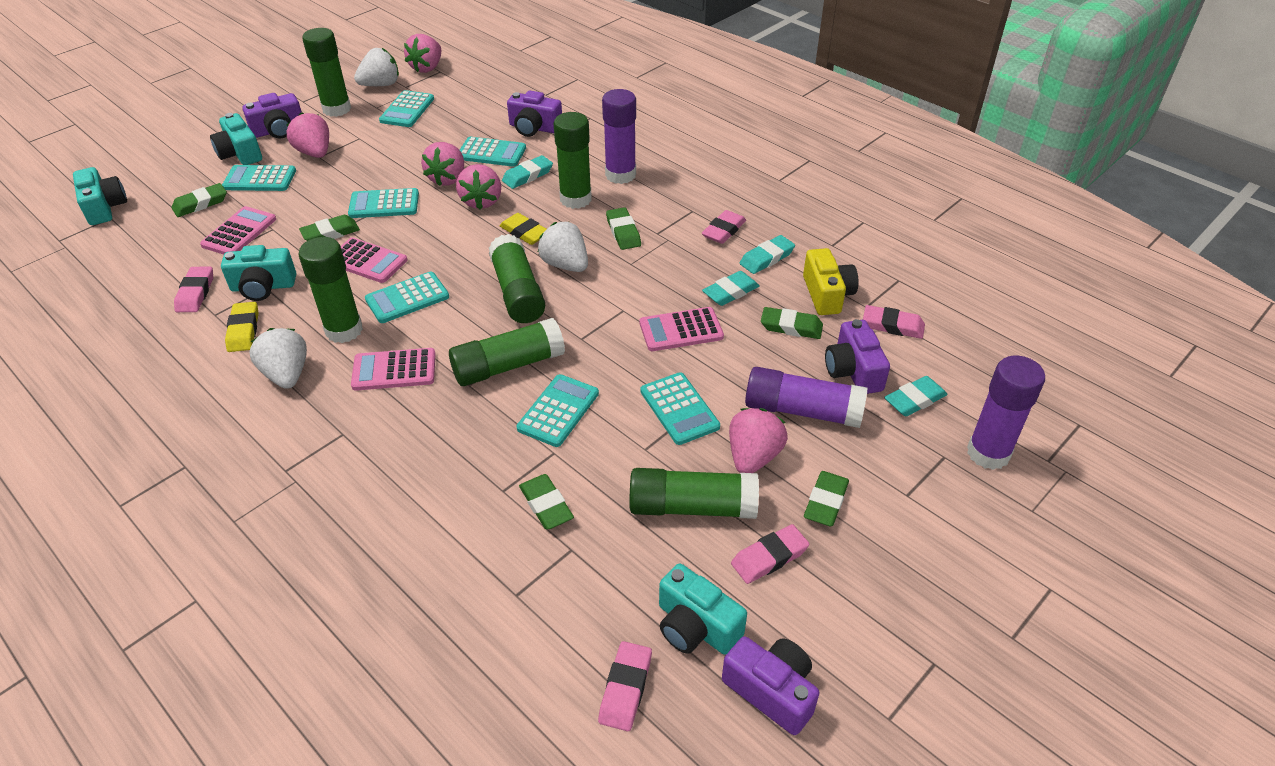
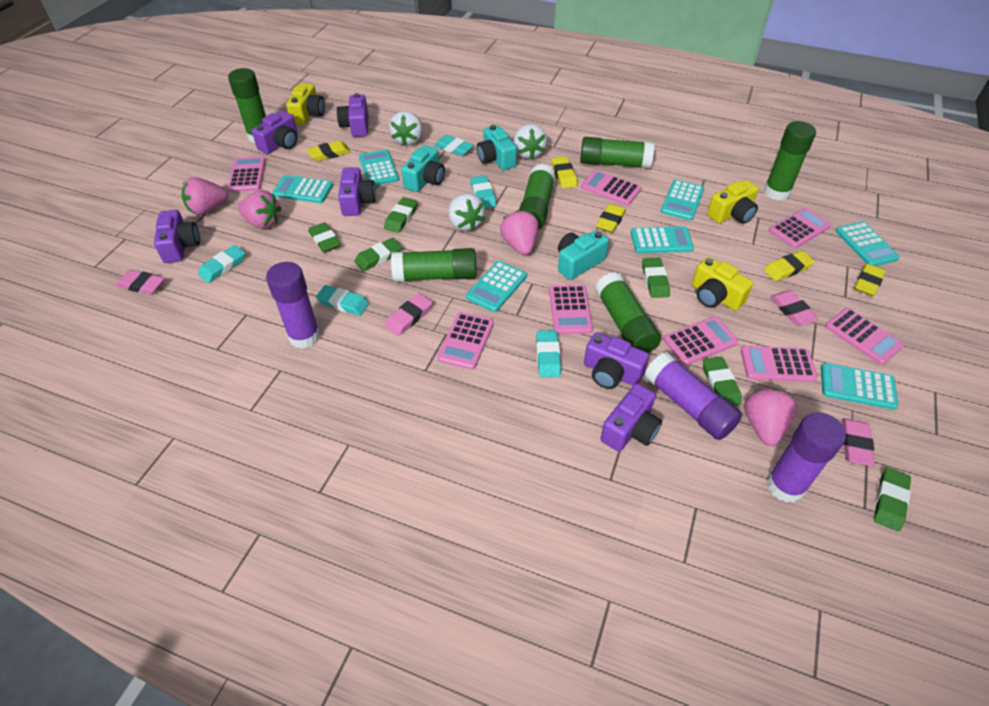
pink calculator: [200,206,276,255] [341,237,407,283] [351,348,436,391] [640,307,724,351] = 4 -> [228,156,266,192] [437,312,494,370] [549,285,593,334] [581,170,641,206] [663,316,739,365] [741,346,818,382] [769,208,831,248] [825,308,904,365] = 8
pink eraser: [174,267,213,312] [598,641,652,731] [702,210,746,244] [731,524,809,584] [863,305,925,339] = 5 -> [116,270,165,295] [385,294,432,336] [770,290,819,326] [842,418,875,466] = 4
pink strawberry: [287,112,329,158] [404,34,441,73] [421,142,464,186] [456,164,501,210] [729,408,788,473] = 5 -> [182,177,228,215] [238,190,282,229] [500,210,539,255] [744,388,797,446] = 4
purple camera: [242,93,302,138] [507,91,562,137] [722,636,819,735] [825,319,890,394] = 4 -> [154,210,200,263] [252,111,298,154] [337,93,368,137] [338,167,376,216] [584,332,649,389] [600,383,662,452] = 6
turquoise camera: [73,167,127,225] [210,113,262,165] [221,245,296,301] [659,563,747,655] = 4 -> [401,145,445,192] [477,125,517,170] [558,230,609,280] = 3
turquoise eraser: [502,155,553,189] [702,271,759,306] [740,235,795,274] [884,376,948,416] = 4 -> [198,245,245,283] [316,285,369,316] [434,135,474,156] [470,175,496,208] [536,330,561,377] = 5
yellow camera: [803,248,858,315] = 1 -> [286,83,325,125] [692,257,753,311] [707,180,759,224] = 3
yellow eraser: [225,302,259,352] [499,213,546,245] = 2 -> [307,141,351,161] [552,156,577,188] [596,204,626,233] [764,251,815,281] [854,263,886,296] = 5

